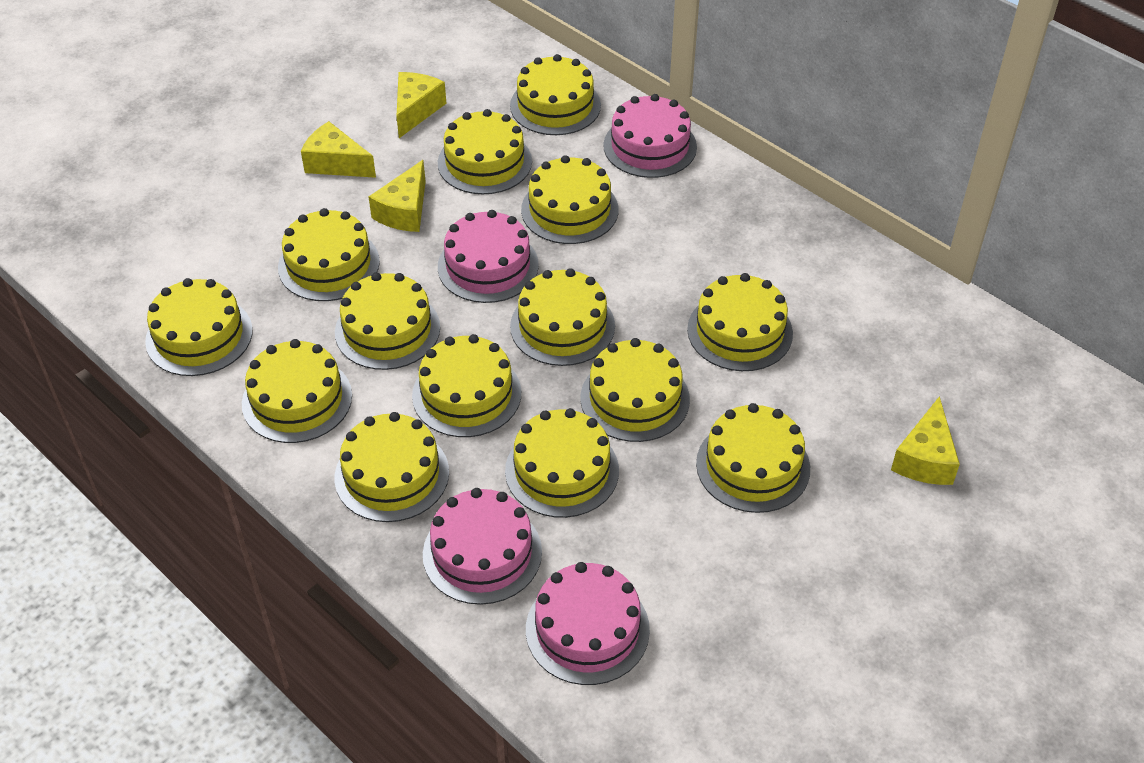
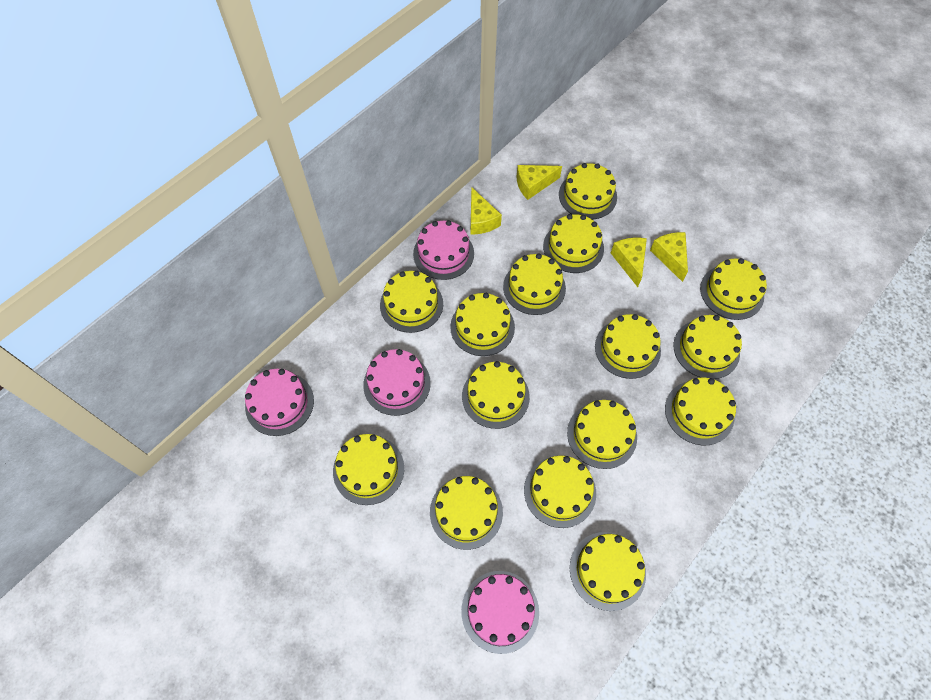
yellow cake: [145,278,252,376] [242,339,352,443] [278,208,380,301] [335,272,440,370] [335,412,449,522] [412,334,521,437] [438,109,532,194] [505,408,619,518] [510,54,601,135] [510,268,615,366] [521,155,619,244] [580,338,690,442] [687,273,793,371] [696,403,810,513] = 14 -> [333,434,404,505] [380,271,443,333] [430,476,503,550] [450,293,515,356] [462,361,530,429] [503,253,566,315] [524,456,596,528] [543,214,604,273] [559,163,617,220] [567,400,637,469] [570,532,646,611] [595,314,661,379] [665,378,736,445] [674,315,742,379] [700,258,767,320] = 15

